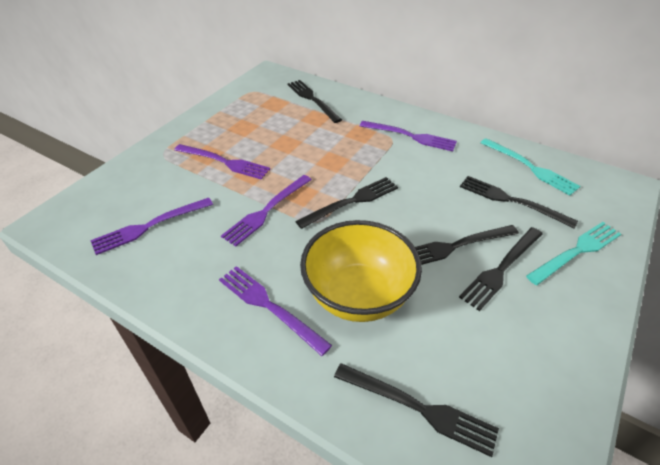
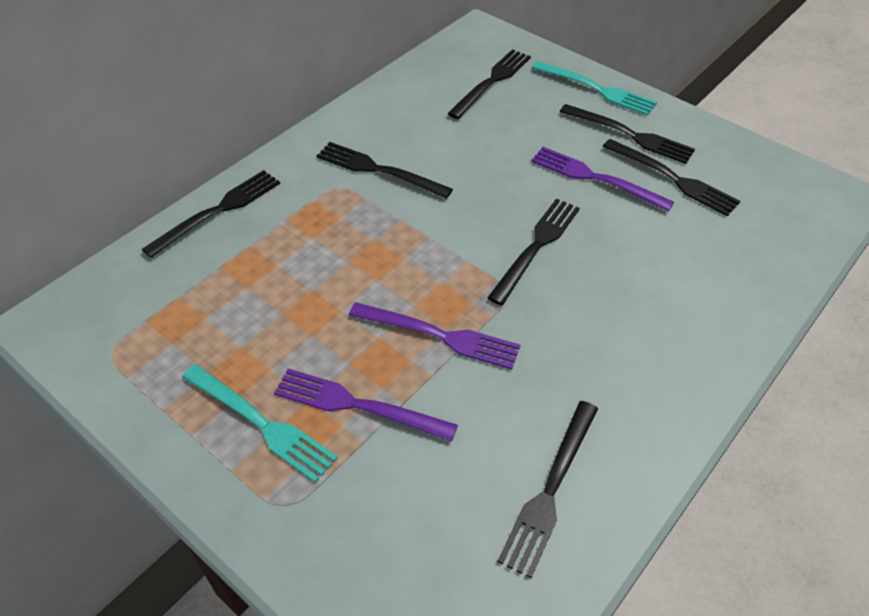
black fork: [287,80,342,123] [295,177,398,229] [334,363,499,457] [415,225,519,265] [459,227,543,311] [460,176,578,229] = 6 -> [142,170,280,258] [317,142,453,199] [447,49,531,119] [487,199,580,305] [497,401,598,578] [560,104,695,164] [603,139,740,216] = 7
purple fork: [90,198,213,255] [174,144,270,180] [219,266,332,356] [221,175,312,246] [360,121,457,151] = 5 -> [274,368,458,442] [349,302,520,370] [531,147,674,211] = 3
yellow bowl: [300,220,422,322] = 1 -> none = 0

